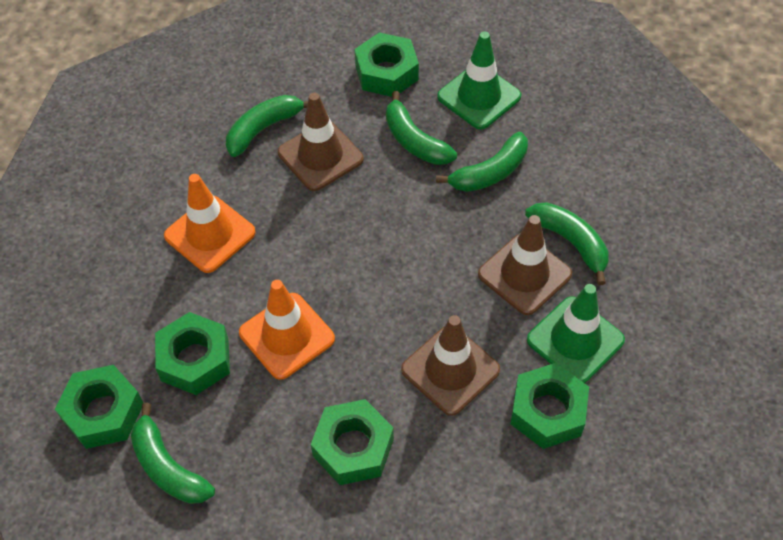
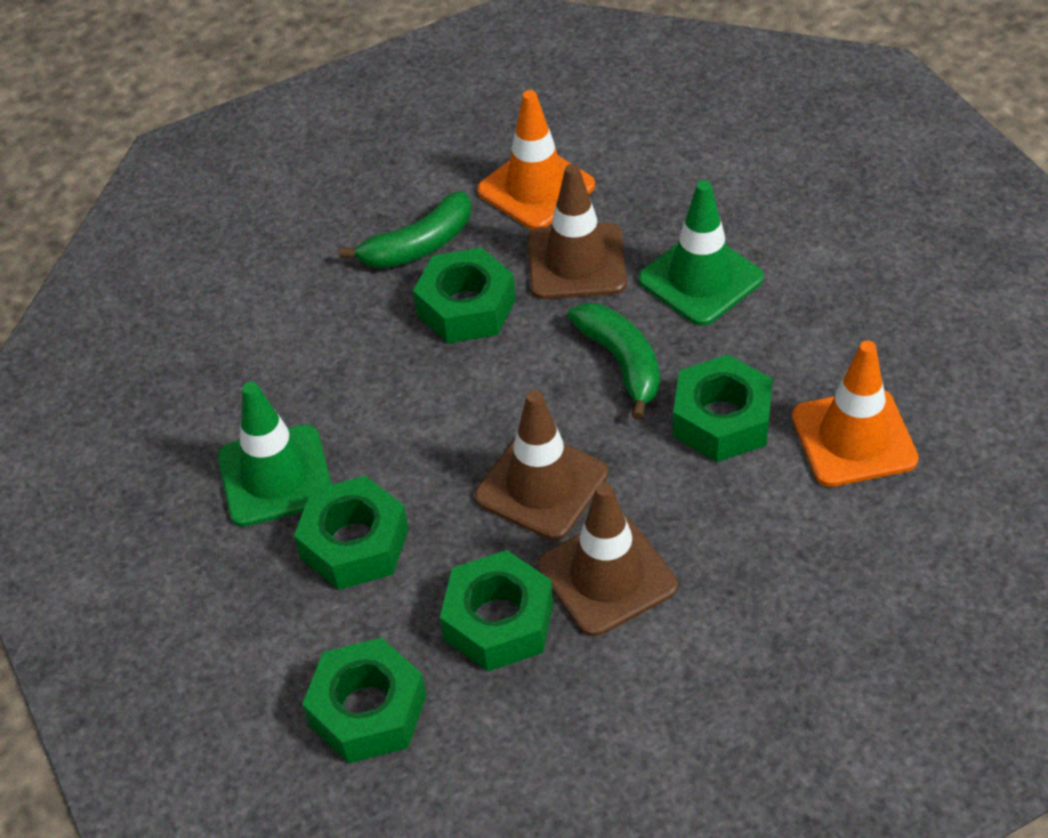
green banana: [131,403,215,504] [226,95,308,157] [386,91,457,165] [436,132,528,192] [525,202,609,285] = 5 -> [339,191,471,268] [567,303,660,420] = 2

